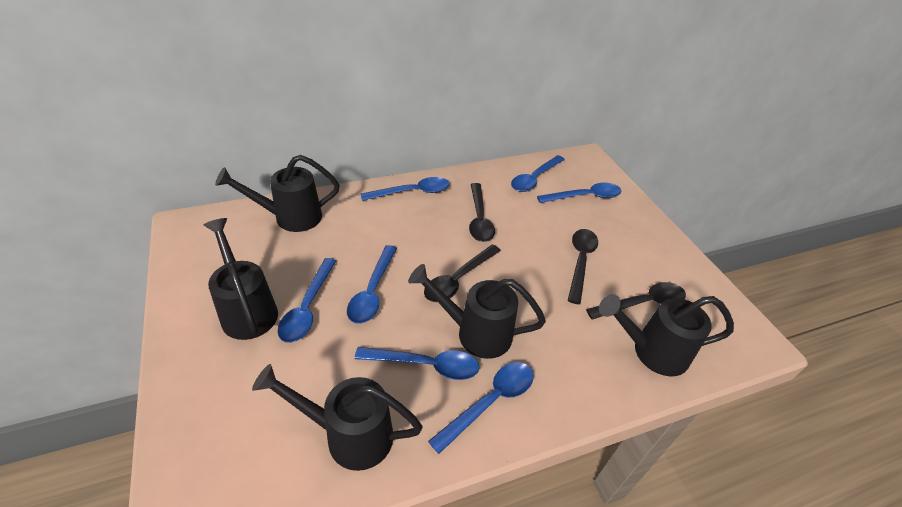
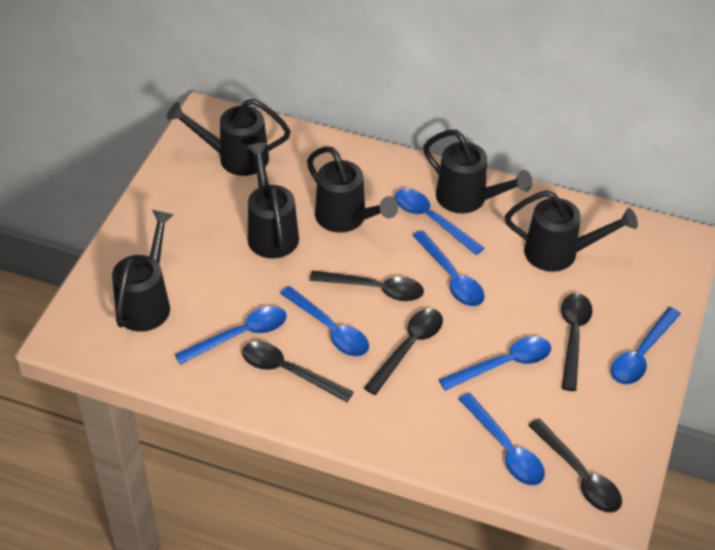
black spoon: [424,244,501,302] [469,183,495,242] [568,229,598,304] [586,282,686,320] = 4 -> [242,341,353,402] [310,270,424,301] [364,309,443,395] [528,419,622,513] [561,293,592,391] = 5
black watering can: [204,218,278,340] [215,155,339,232] [252,364,423,471] [408,264,546,359] [599,294,734,376] = 5 -> [112,210,174,332] [167,99,290,176] [246,142,299,258] [307,146,398,233] [423,130,532,213] [505,190,638,272] = 6

